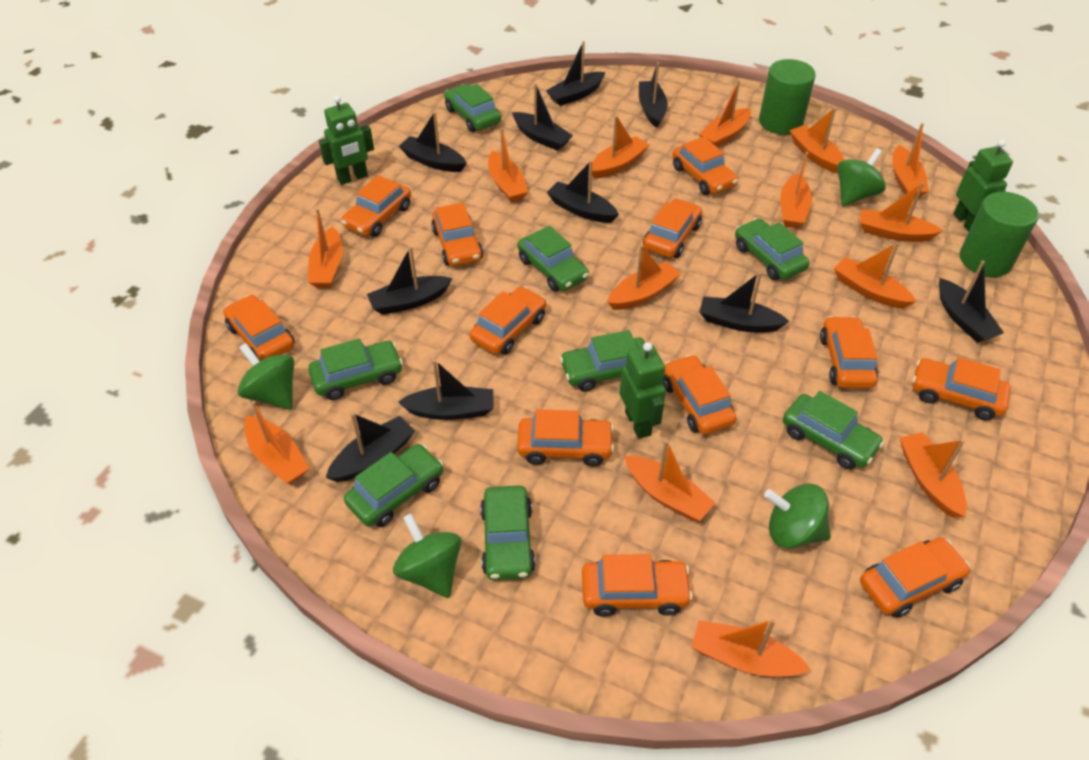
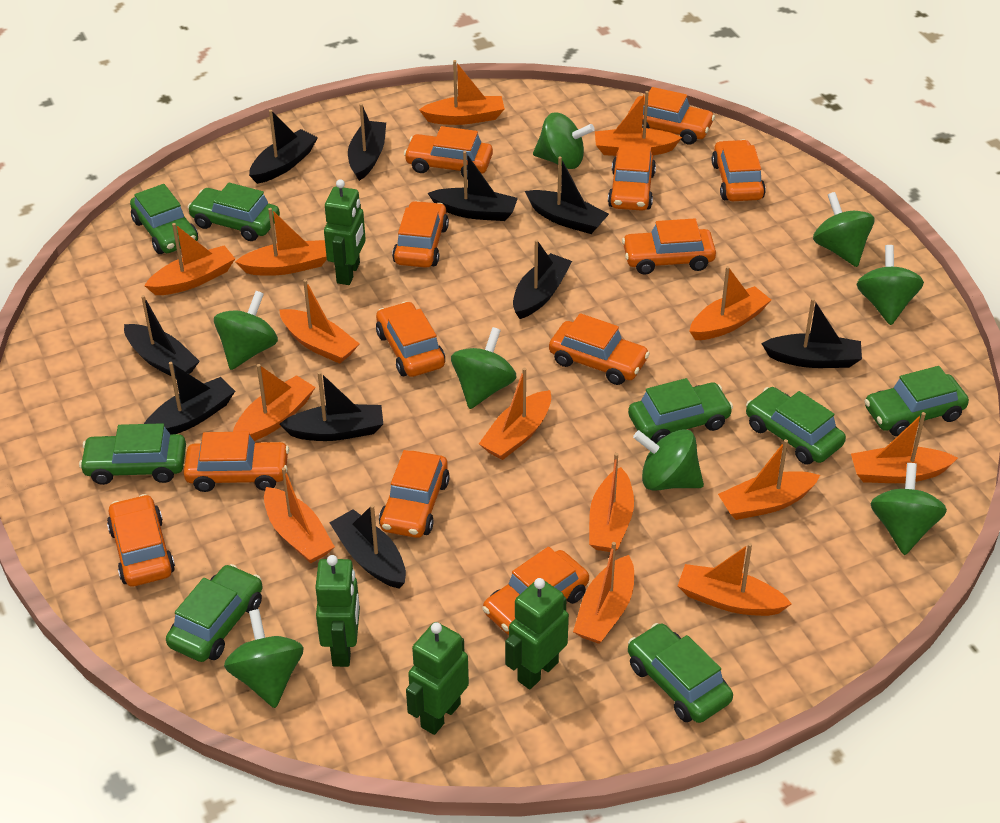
green cylinder: [759,59,816,135] [960,192,1039,277] = 2 -> none = 0
green robot: [319,95,374,185] [619,342,666,439] [954,140,1013,232] = 3 -> [315,555,360,667] [324,179,366,285] [406,622,469,735] [505,578,569,689] = 4
green spinning top: [238,343,294,410] [393,513,461,598] [764,484,831,548] [837,148,886,206] = 4 -> [214,291,278,370] [224,609,304,708] [451,327,517,409] [533,112,595,169] [633,429,704,491] [813,192,874,267] [856,245,924,325] [870,463,947,555] = 8

